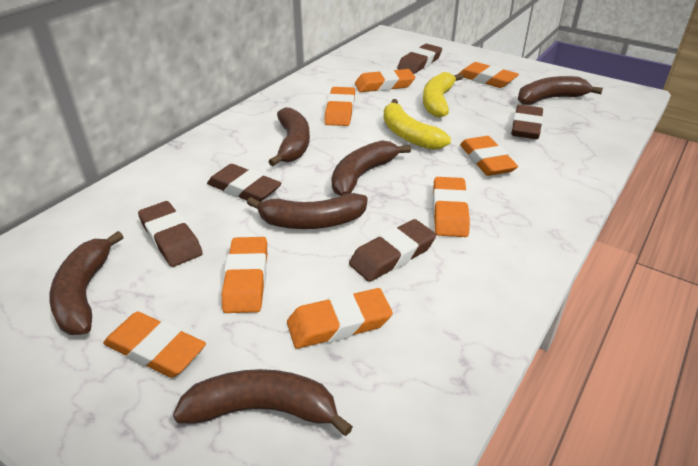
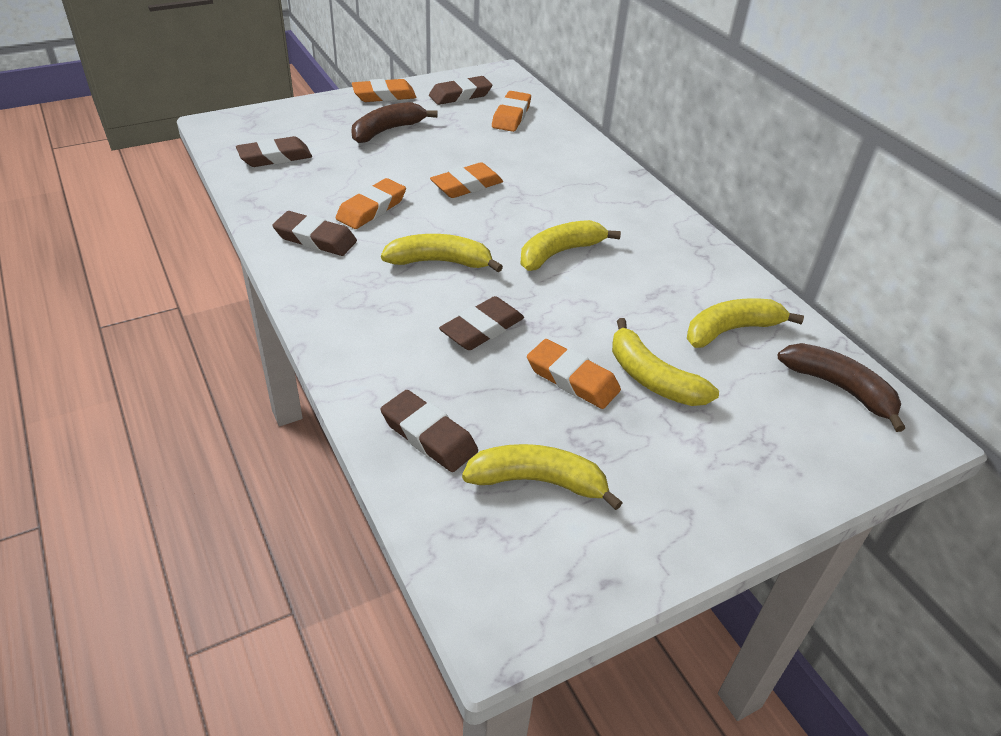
brown banana: [49,231,124,335] [173,369,353,436] [247,193,368,229] [268,107,310,166] [332,140,411,196] [518,76,603,105] = 6 -> [351,102,437,143] [778,343,905,432] = 2
orange eraser: [103,311,206,378] [222,237,267,313] [287,288,393,349] [324,87,355,126] [355,69,415,92] [433,177,470,237] [459,62,519,88] [460,136,518,176] = 8 -> [336,178,406,229] [352,79,416,102] [430,162,503,198] [492,91,531,132] [527,339,621,409] = 5
yellow banana: [383,99,451,150] [423,72,463,118] = 2 -> [381,234,503,272] [462,444,623,510] [521,220,621,271] [612,318,719,406] [687,298,804,348] = 5

